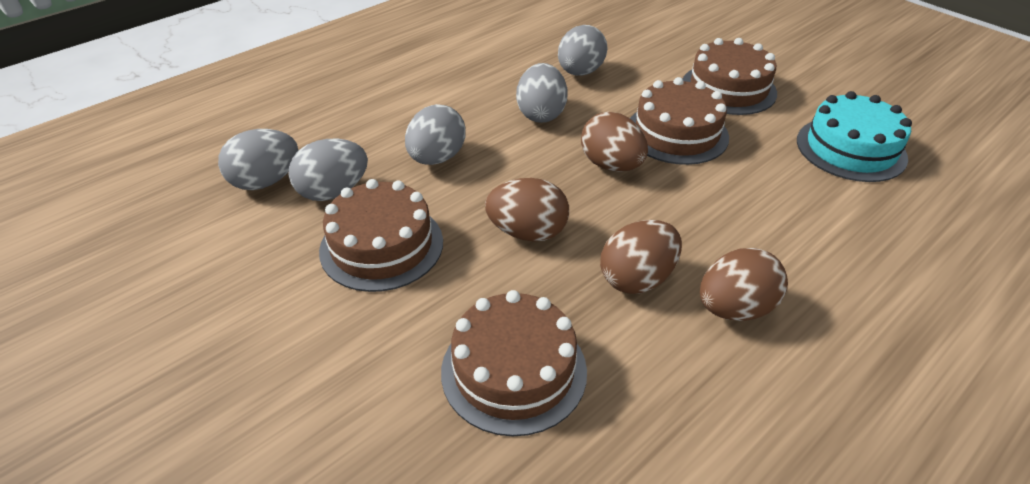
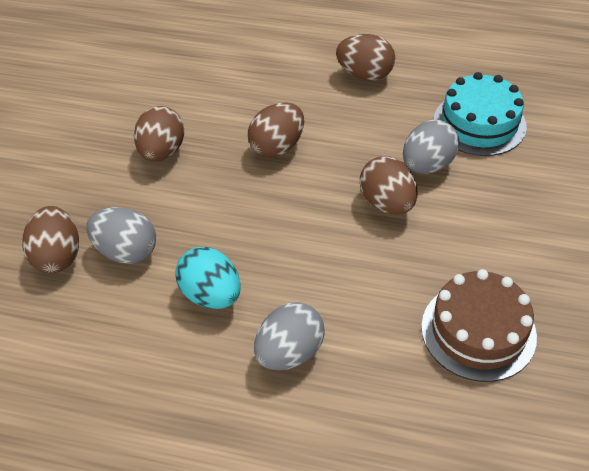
brown cake: [319,179,443,292] [441,290,587,436] [630,77,729,165] [683,38,777,115] = 4 -> [421,269,537,382] = 1
brown egg: [485,178,569,242] [581,112,648,172] [600,220,682,294] [700,248,788,321] = 4 -> [23,206,79,273] [134,106,184,162] [248,102,304,158] [336,34,395,80] [360,156,418,215] = 5
grey egg: [218,129,298,190] [289,139,368,201] [405,104,466,165] [516,63,568,123] [558,25,608,76] = 5 -> [86,207,156,264] [254,302,325,371] [403,120,459,174] = 3
turquoise egg: none = 0 -> [175,247,241,309] = 1

